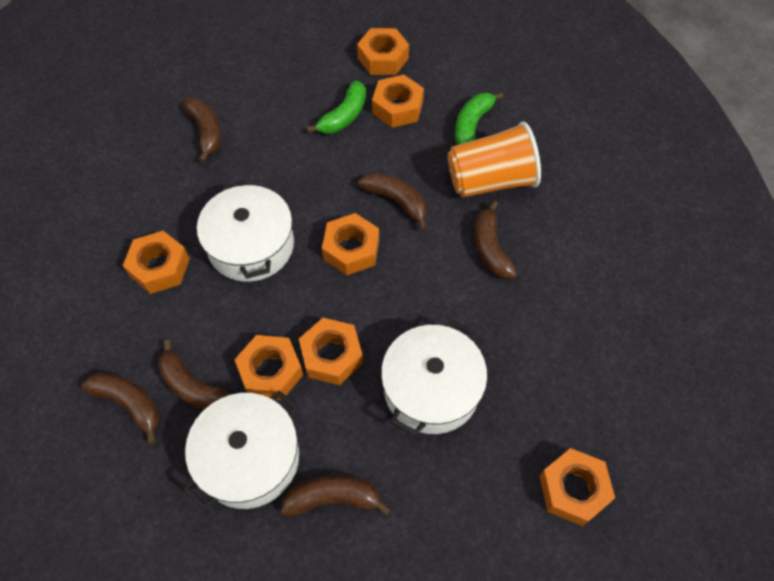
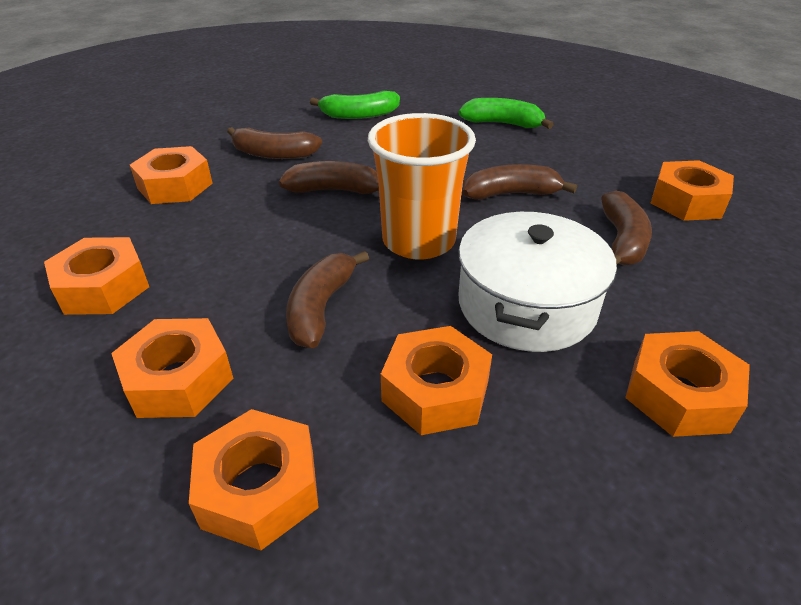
brown banana: [81,372,160,445] [158,340,231,410] [182,98,221,163] [280,475,391,516] [358,172,427,230] [474,201,517,279] = 6 -> [227,127,322,159] [279,161,379,194] [286,251,369,348] [462,164,577,200] [601,191,652,266] = 5
white pot: [183,391,299,509] [197,180,294,282] [381,320,487,436] = 3 -> [458,211,617,352] = 1

